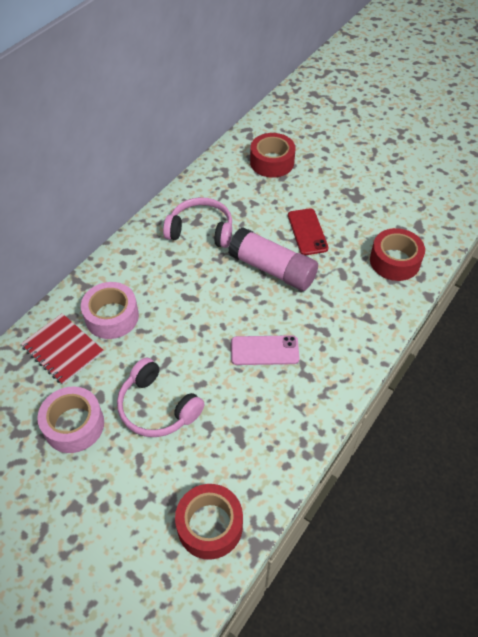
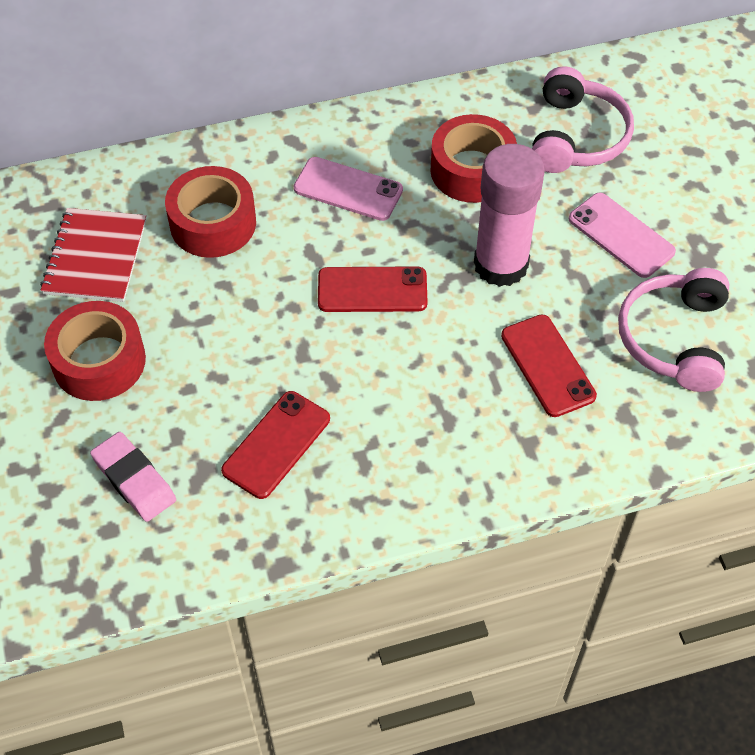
pink eraser: none = 0 -> [90,432,176,522] = 1
pink phone: [231,335,299,365] = 1 -> [294,157,403,221] [569,193,676,278] = 2
pink tape: [37,387,104,453] [81,282,139,339] = 2 -> none = 0
red phone: [288,208,329,255] = 1 -> [221,391,330,499] [318,266,428,312] [501,314,597,417] = 3

